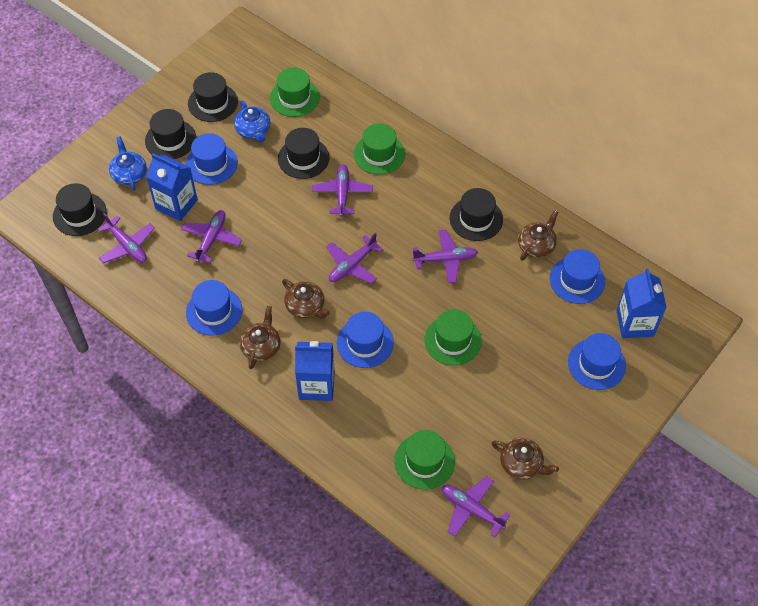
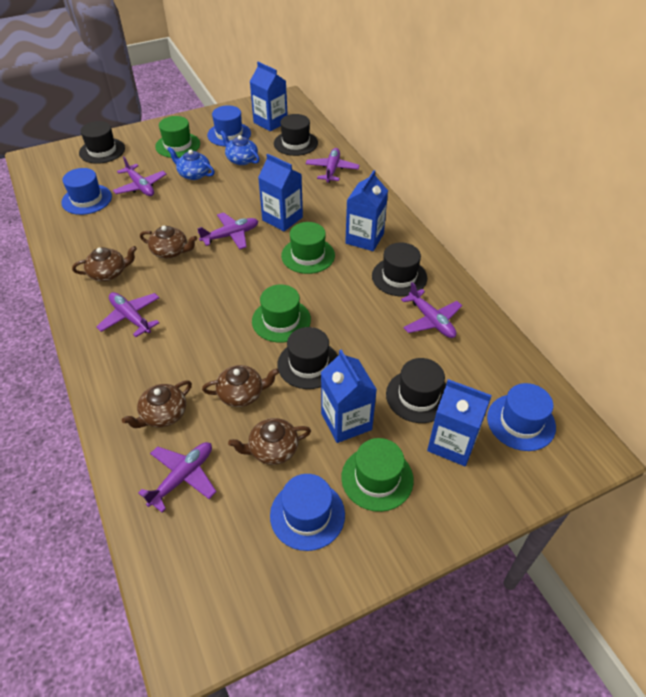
blue carton: [146,153,198,221] [295,341,335,401] [617,268,667,338] = 3 -> [250,62,287,132] [258,154,303,231] [321,349,377,443] [345,170,388,251] [427,379,492,466] = 5
blue hat: [186,133,238,185] [186,280,242,336] [337,312,394,368] [550,249,605,304] [568,333,626,390] = 5 -> [61,168,112,215] [207,105,251,146] [270,474,345,551] [487,383,556,451] = 4
brown teapot: [240,306,281,369] [282,279,330,319] [492,438,559,480] [518,210,558,261] = 4 -> [72,246,137,281] [122,381,192,428] [140,226,197,259] [202,365,279,407] [228,418,311,465] = 5

